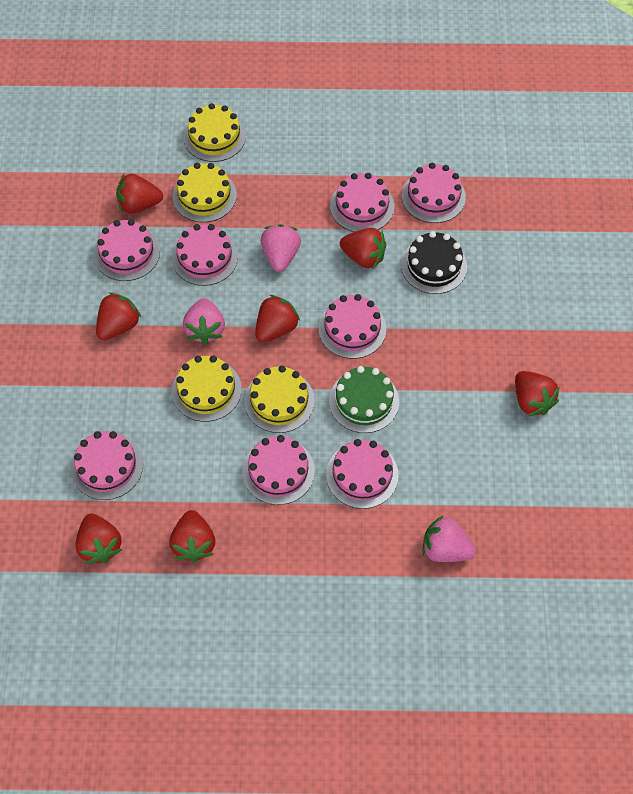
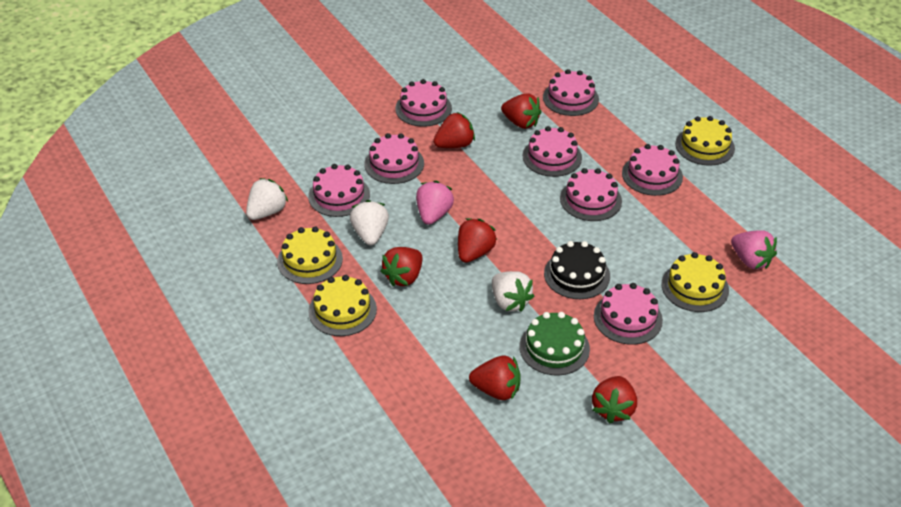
pink strawberry: [183,298,225,345] [261,224,301,272] [422,516,476,562] = 3 -> [416,181,454,225] [731,230,777,269] = 2
red strawberry: [75,514,122,564] [96,292,141,340] [116,174,163,214] [169,510,215,563] [255,295,300,342] [340,228,386,268] [515,371,560,416] = 7 -> [380,247,422,286] [433,112,475,148] [458,219,497,263] [469,356,521,400] [501,93,542,129] [592,376,637,424] = 6
white strawberry: none = 0 -> [246,178,288,220] [350,200,389,245] [492,271,534,312] = 3

